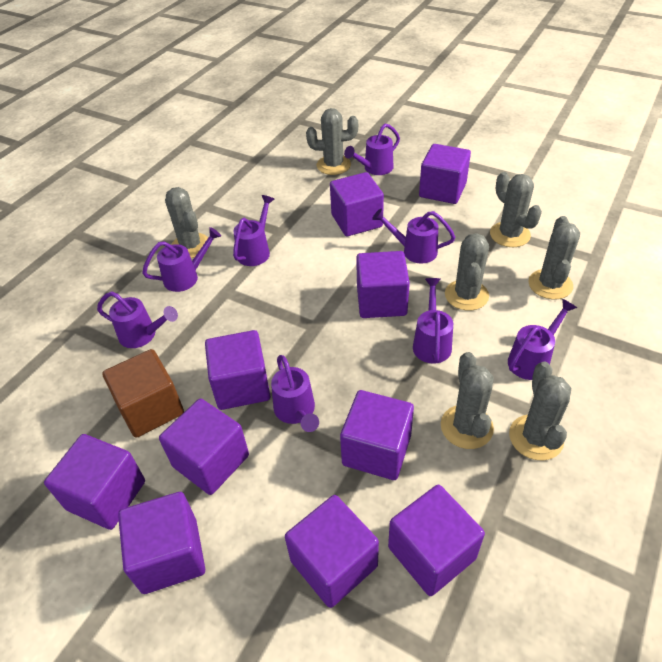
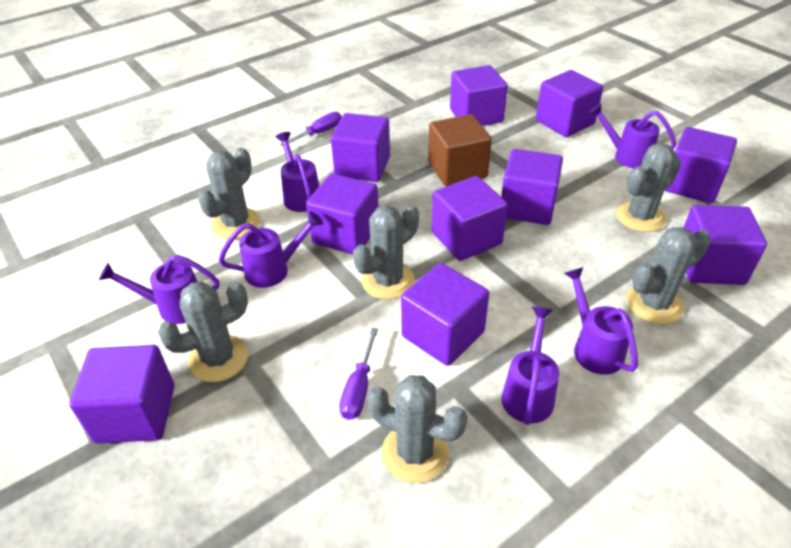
grey cactus: [165,187,208,258] [306,108,358,175] [441,352,494,449] [445,233,489,311] [490,172,542,247] [509,362,571,461] [528,216,580,299] = 7 -> [158,282,248,382] [198,148,260,239] [353,204,419,300] [367,375,467,483] [616,143,681,232] [626,227,711,324] = 6
purple screwdriver: none = 0 -> [280,112,342,146] [339,328,378,420] = 2
purple watering can: [97,292,178,348] [142,227,221,292] [233,195,274,266] [271,355,319,432] [344,124,400,175] [372,209,455,264] [413,278,453,364] [508,299,577,380] = 8 -> [99,255,219,324] [219,212,323,288] [276,132,319,212] [501,307,559,425] [564,267,638,375] [589,103,676,168] = 6

